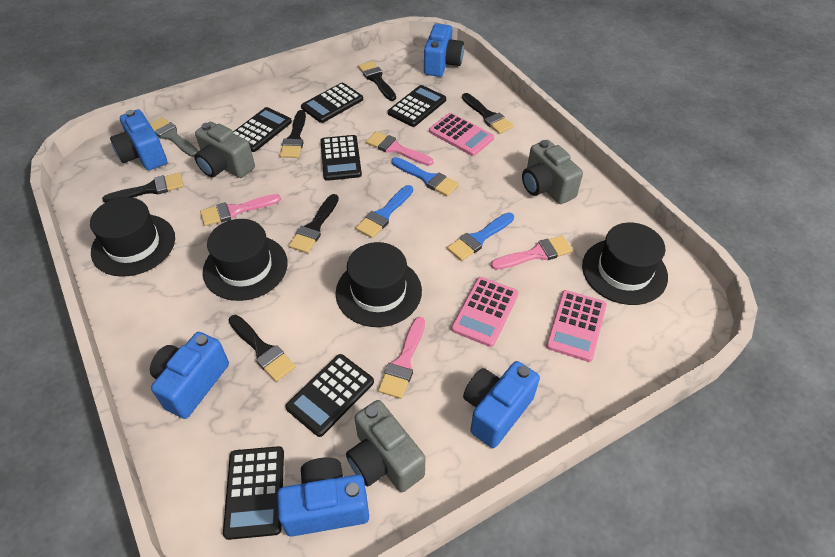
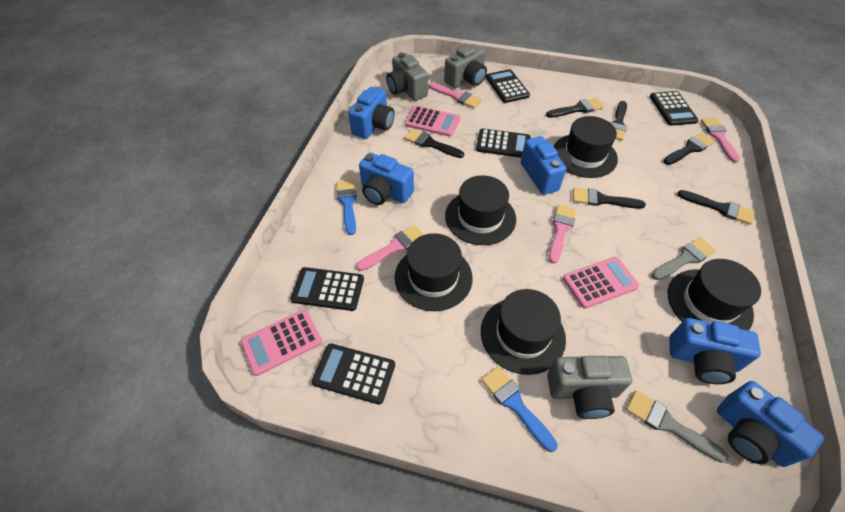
black calculator: [223,446,284,540] [233,107,292,152] [285,354,374,437] [301,83,363,123] [320,135,362,181] [388,85,446,127] = 6 -> [291,267,364,311] [312,343,395,405] [476,128,531,158] [486,69,530,103] [650,91,699,126] = 5
black hat: [90,197,175,277] [203,219,288,301] [336,242,422,327] [582,223,668,305] = 4 -> [395,233,472,311] [445,175,516,245] [481,289,566,375] [554,116,618,178] [668,259,761,331] = 5
blue brush: [356,185,413,238] [392,157,459,196] [447,212,514,261] = 3 -> [336,179,357,235] [481,366,558,452] = 2
grey brush: [150,117,198,157] = 1 -> [626,390,729,463] [652,237,716,280] = 2

